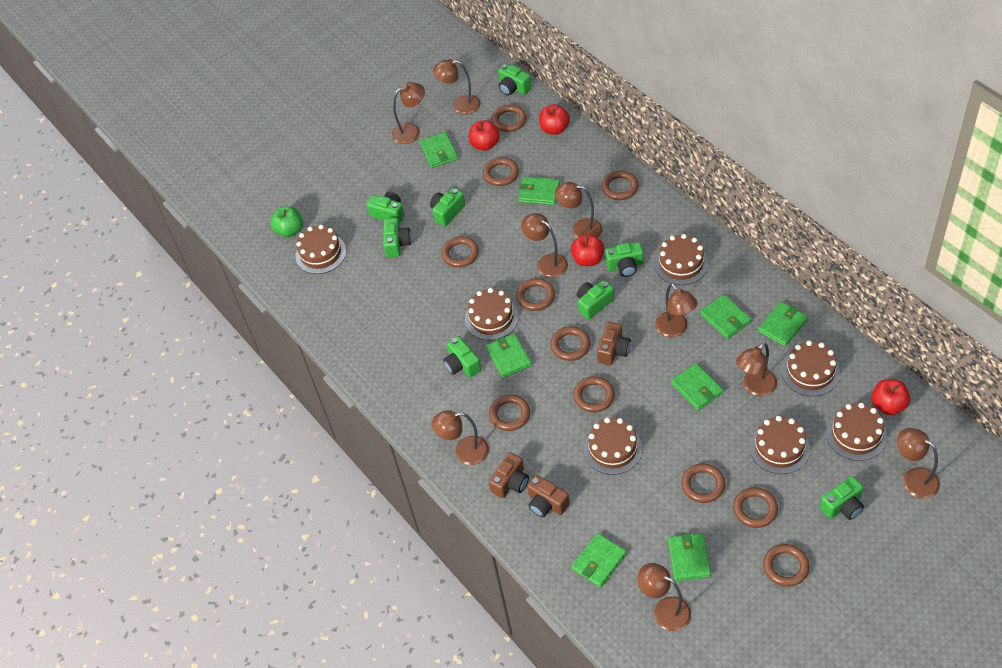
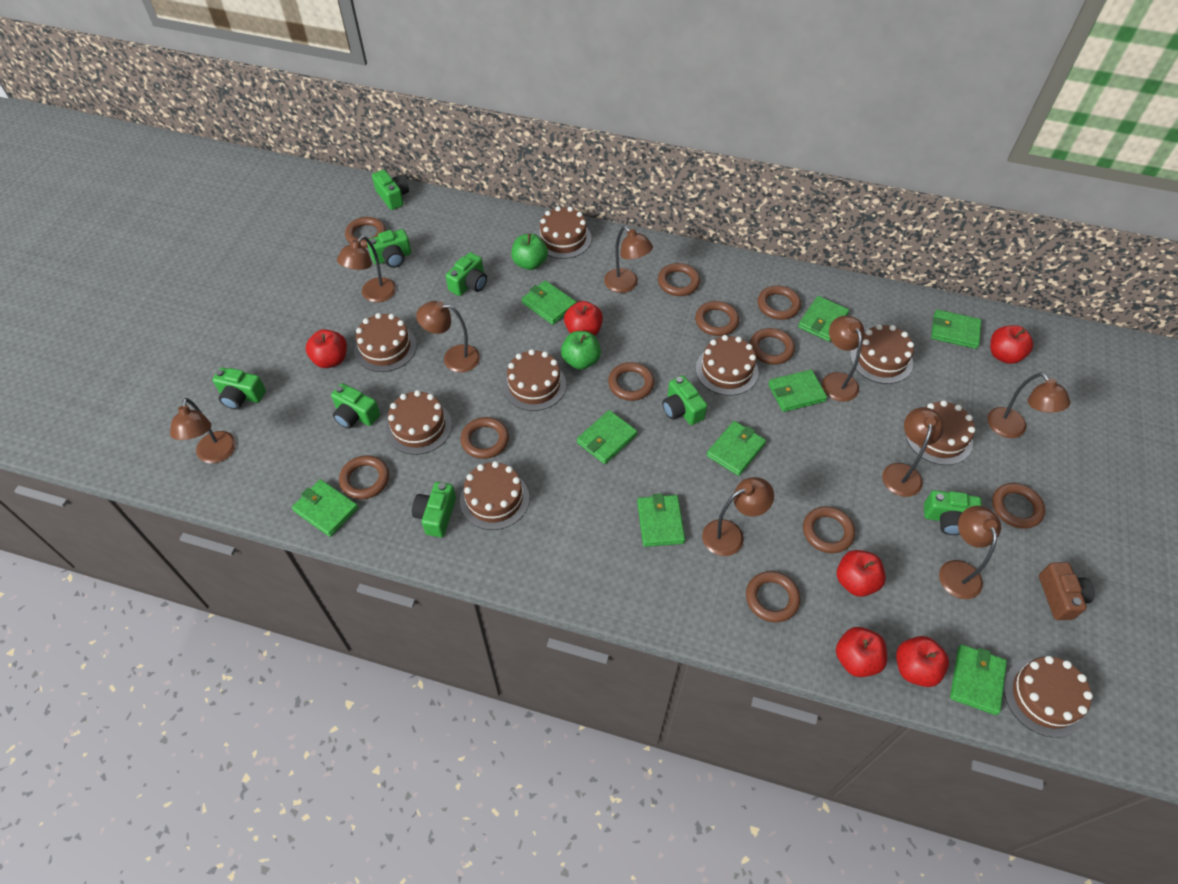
brown cake: [296,225,346,274] [465,288,519,340] [584,418,642,475] [654,234,708,285] [750,416,810,474] [782,340,840,396] [826,403,887,461] = 7 -> [354,313,417,372] [386,390,452,455] [460,461,529,530] [503,349,566,411] [536,206,592,259] [696,335,759,396] [850,324,914,384] [905,400,975,465] [1004,656,1093,738] = 9
brown camera: [489,452,529,498] [527,475,570,517] [597,322,631,365] = 3 -> [1039,562,1095,620] = 1
green apple: [270,206,303,238] = 1 -> [511,234,548,270] [561,331,601,370] = 2
green wallet: [420,132,458,168] [486,333,532,378] [518,176,560,205] [572,533,626,588] [668,533,711,581] [671,363,724,411] [700,295,751,339] [758,302,808,347] = 8 -> [292,479,358,537] [522,280,576,325] [577,410,637,464] [637,493,685,547] [707,421,766,476] [768,370,827,412] [798,296,849,342] [931,310,981,349] [950,644,1007,715] = 9
red apple: [469,120,500,151] [539,104,570,135] [571,234,605,266] [872,379,910,415] = 4 -> [306,329,347,368] [564,301,603,336] [836,627,887,677] [837,550,886,597] [896,636,949,687] [990,325,1033,364] = 6

